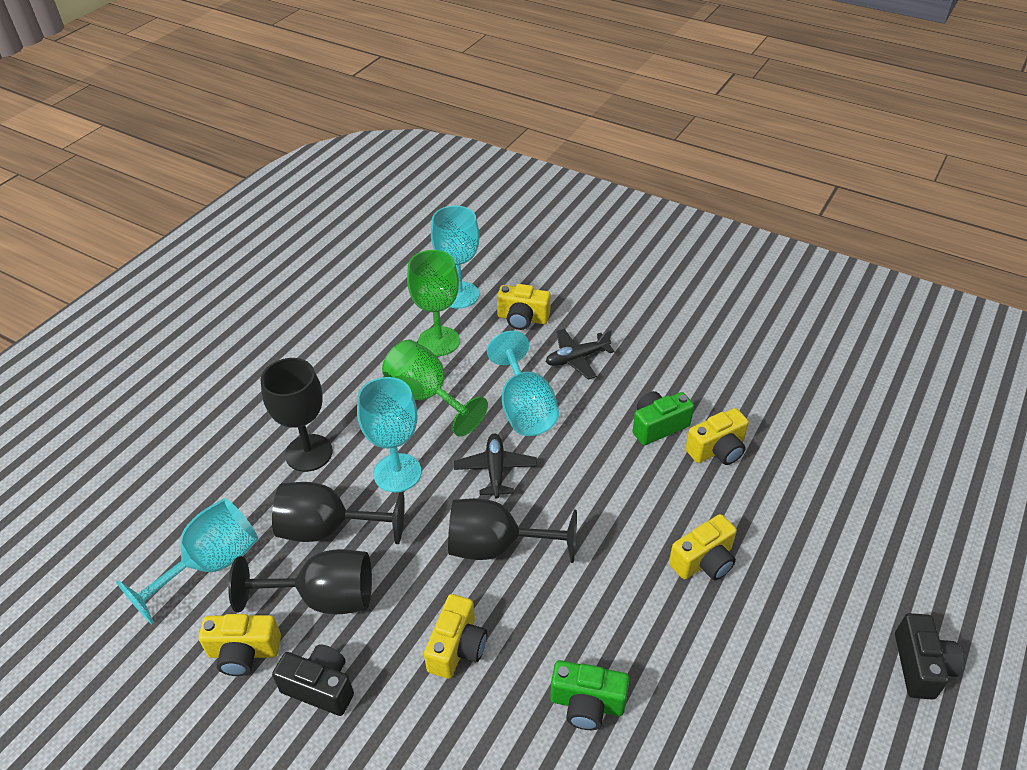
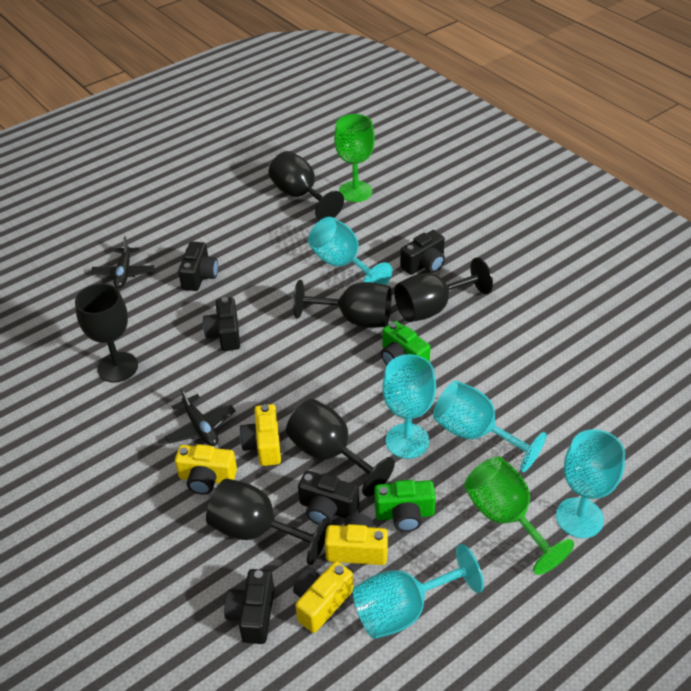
black camera: [272,644,354,716] [895,613,963,699] = 2 -> [178,242,218,291] [203,297,240,351] [224,569,275,644] [298,471,359,525] [400,230,445,275] = 5
black goblet: [228,549,372,614] [260,358,333,472] [272,482,405,544] [448,498,577,563] = 4 -> [75,283,138,383] [206,479,330,565] [269,151,344,221] [286,399,395,497] [293,280,391,328] [394,257,493,322] = 6
turquoise goblet: [116,498,258,624] [357,377,422,492] [431,206,479,308] [487,331,559,436] = 4 -> [308,217,392,285] [353,544,484,639] [383,354,436,459] [433,380,547,472] [556,429,625,538] = 5
yellow camera: [199,614,281,676] [424,594,487,679] [497,284,551,330] [669,514,737,580] [685,408,749,465] = 5 -> [175,444,237,495] [240,404,281,466] [293,561,353,633] [325,513,388,565] = 4

